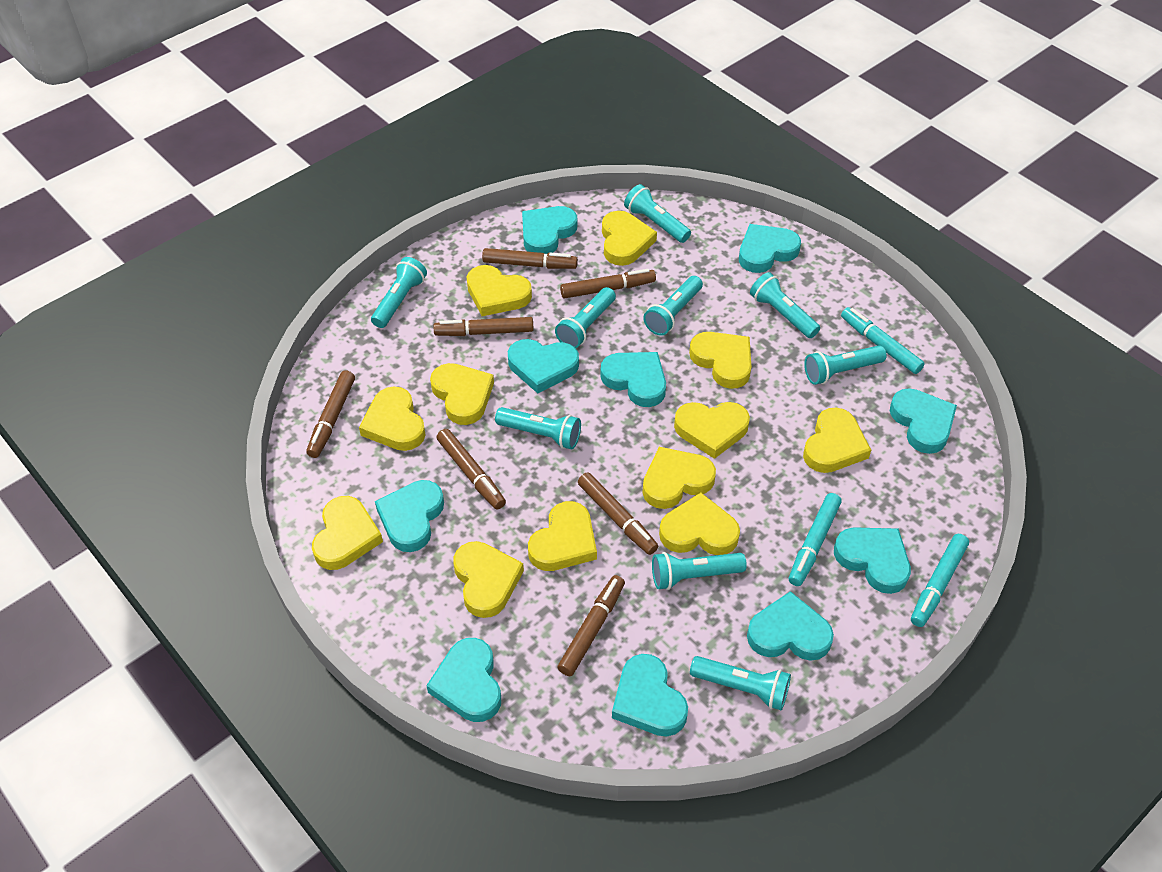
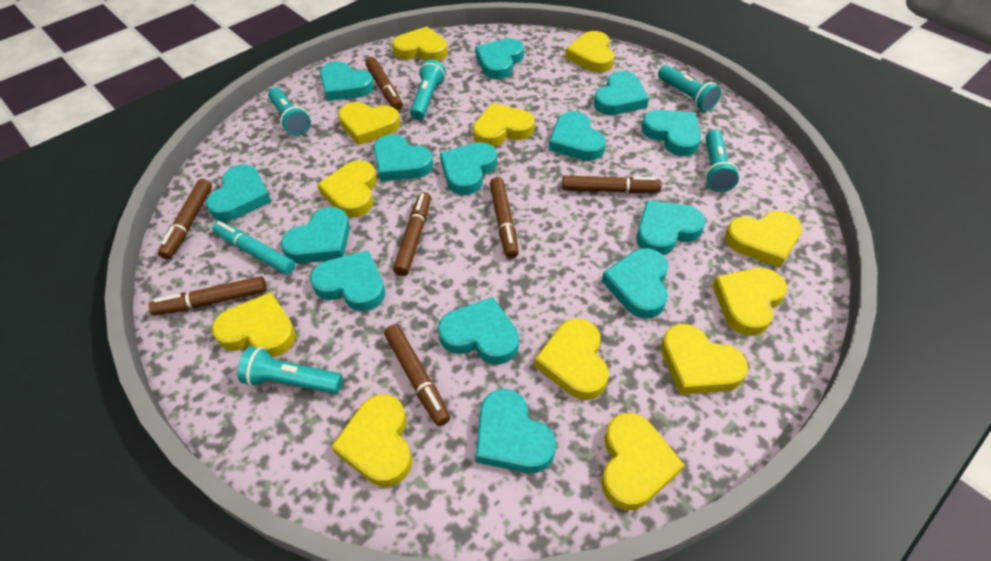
turquoise flashlight: [371,257,427,328] [495,407,581,449] [555,287,616,348] [624,184,691,243] [643,276,703,336] [652,552,747,590] [690,656,791,710] [750,272,820,338] [804,345,887,385] = 9 -> [238,347,343,394] [268,88,311,136] [410,59,446,120] [658,65,721,111] [705,130,739,192] = 5
turquoise heart: [375,480,444,552] [426,638,501,722] [508,339,579,393] [522,206,577,254] [600,352,666,407] [612,654,688,737] [739,224,801,273] [747,591,834,661] [834,527,911,594] [890,388,957,454] = 10 -> [206,165,272,221] [281,207,350,263] [310,250,385,312] [320,61,374,101] [374,134,433,181] [438,297,519,365] [440,142,497,195] [475,38,524,79] [476,389,556,473] [549,111,606,161] [594,71,649,115] [602,248,668,318] [636,200,706,255] [641,110,701,156] = 14
turquoise marker: [789,493,842,586] [841,307,925,374] [911,534,969,627] = 3 -> [212,221,295,275] = 1

